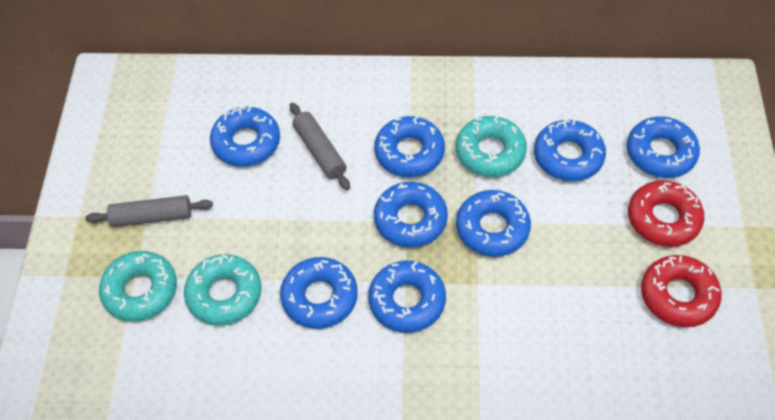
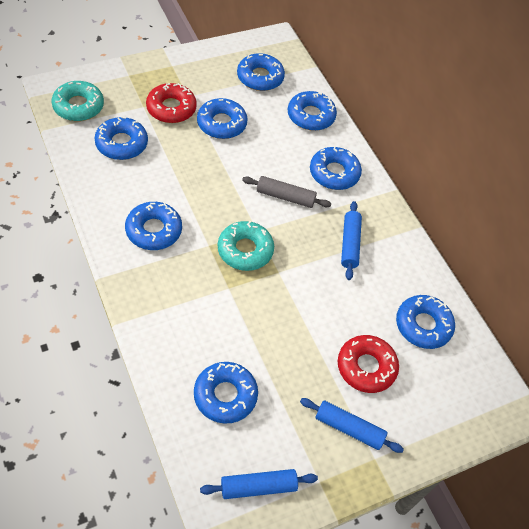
blue rolling pin: none = 0 -> [200,469,318,499] [300,398,404,453] [341,201,362,280] = 3
grey rolling pin: [85,195,213,227] [290,103,350,190] = 2 -> [242,176,331,208] = 1
turquoise donut: [99,251,177,322] [184,254,262,326] [456,115,527,177] = 3 -> [51,81,104,121] [218,221,274,271] = 2

